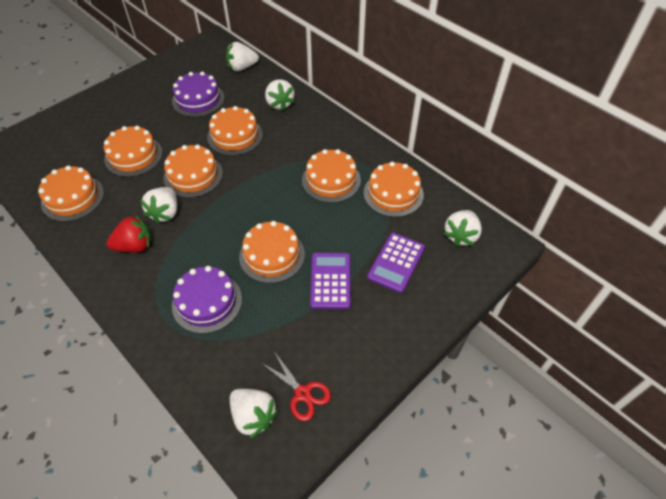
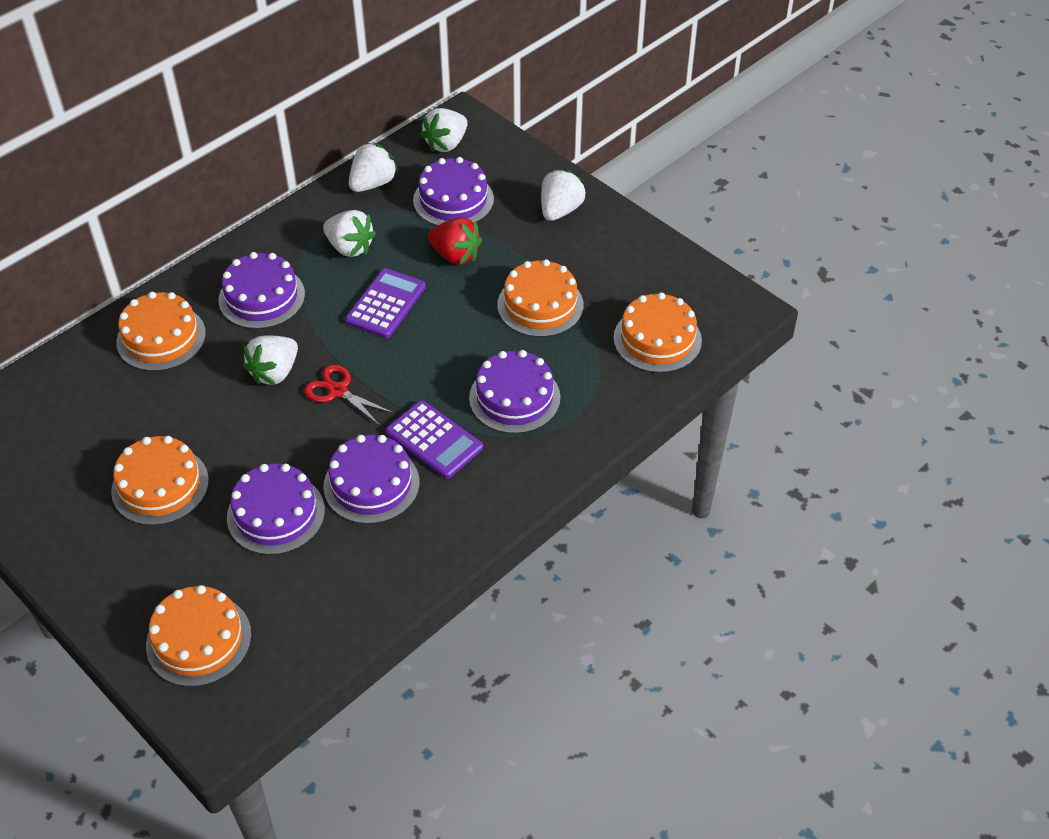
orange cake: [38,166,104,222] [104,126,162,177] [163,145,223,198] [207,106,263,156] [239,221,305,283] [302,149,361,203] [364,161,424,217] = 7 -> [111,436,209,525] [116,292,206,371] [146,585,251,687] [497,259,584,337] [613,292,702,373] = 5
purple cake: [172,71,224,117] [172,266,242,334] = 2 -> [218,252,305,329] [227,463,325,555] [324,435,420,524] [413,157,494,226] [469,350,560,434] = 5

